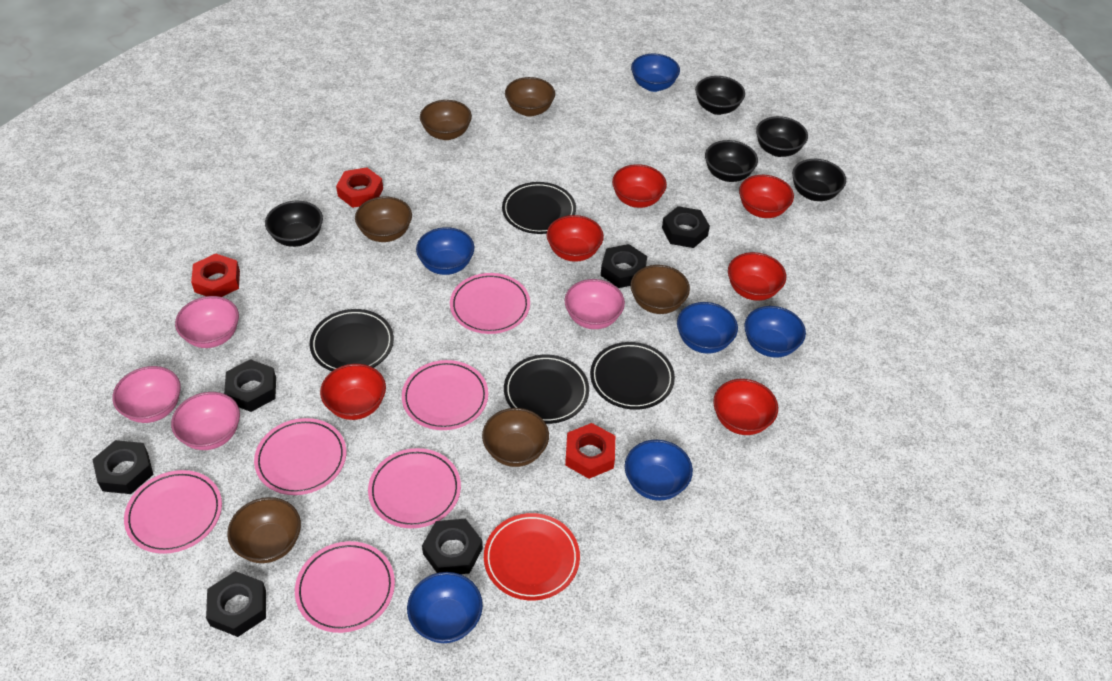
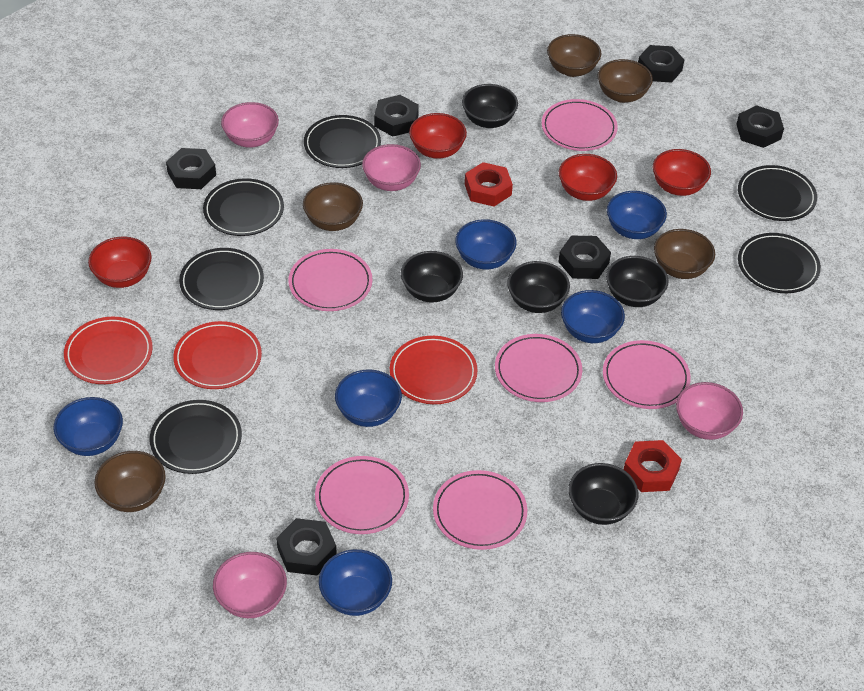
black plate: [310,309,394,371] [502,182,576,234] [504,355,589,424] [590,342,675,410] = 4 -> [150,400,242,474] [179,248,264,310] [203,178,284,236] [304,115,381,168] [738,165,817,221] [738,233,821,293] = 6
brown bowl: [227,497,301,563] [355,197,412,242] [420,100,472,140] [482,408,549,467] [505,77,555,117] [631,265,690,314] = 6 -> [94,451,166,512] [303,182,363,231] [547,34,601,77] [598,59,653,103] [654,229,715,279] = 5
red bowl: [320,364,386,420] [547,215,604,262] [612,164,667,208] [713,379,778,435] [728,252,786,301] [739,175,794,218] = 6 -> [88,237,152,288] [409,113,467,159] [559,154,617,201] [653,149,711,196] = 4
red nut: [191,253,240,297] [336,167,383,208] [565,423,615,479] = 3 -> [465,162,513,206] [624,440,682,492] = 2
red plate: [484,513,580,601] = 1 -> [64,317,152,384] [173,321,262,389] [390,336,478,404] = 3

